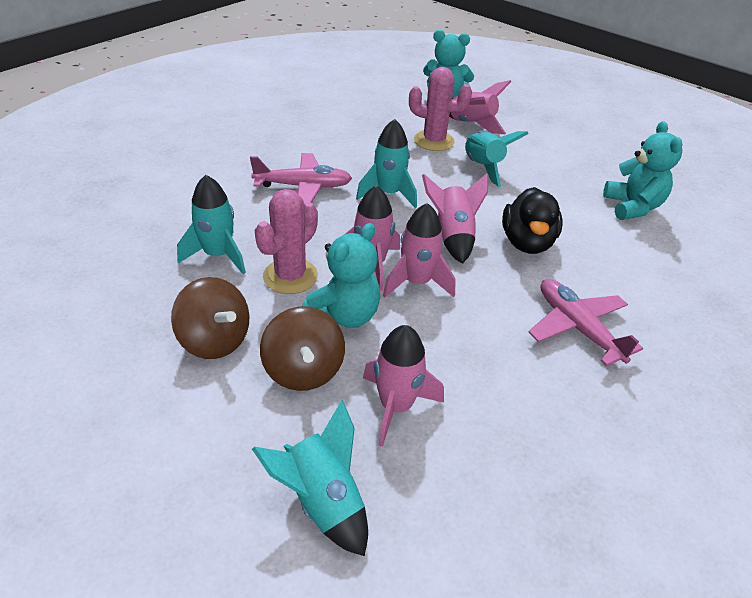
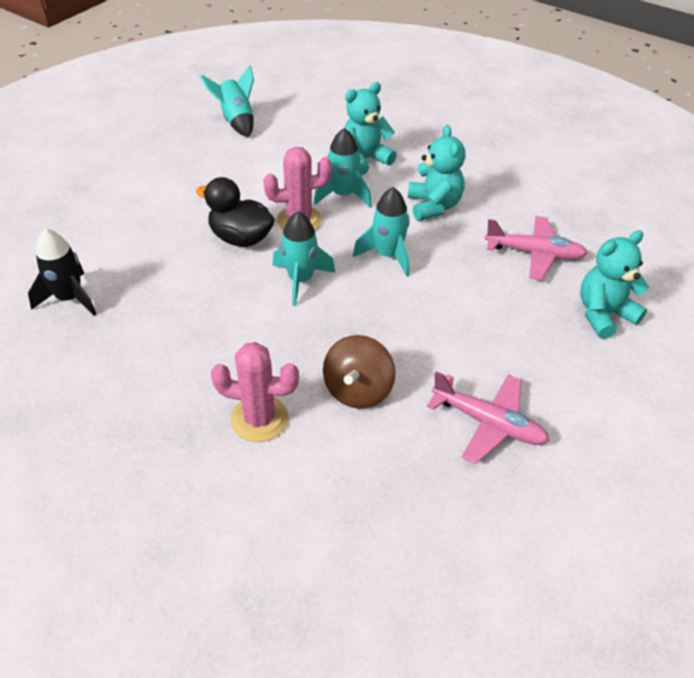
black rocket: none = 0 -> [28,229,96,316] = 1
brown spinning top: [171,277,250,359] [260,306,345,391] = 2 -> [323,335,395,409] = 1
pink rocket: [344,185,400,291] [363,325,444,447] [383,203,456,298] [422,174,488,264] [449,80,511,134] = 5 -> none = 0

